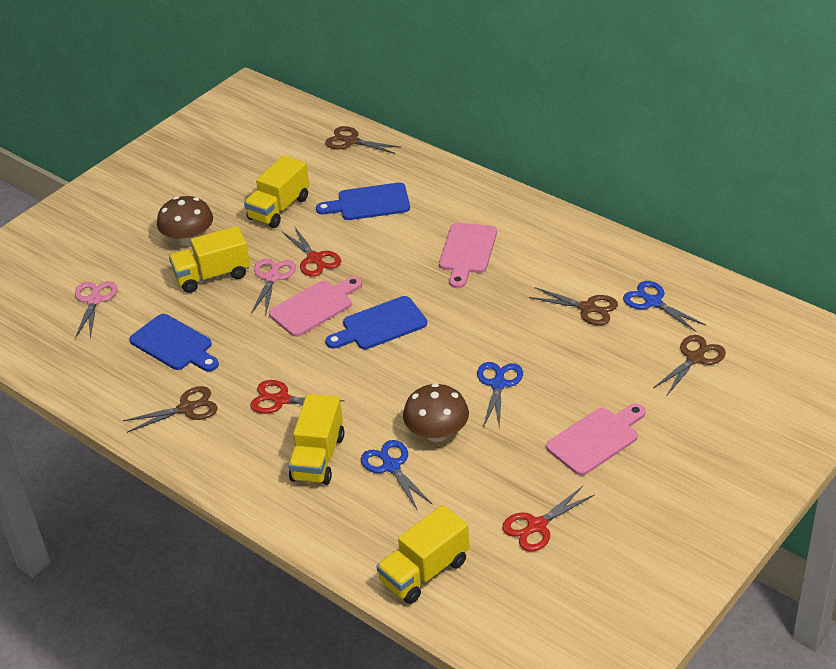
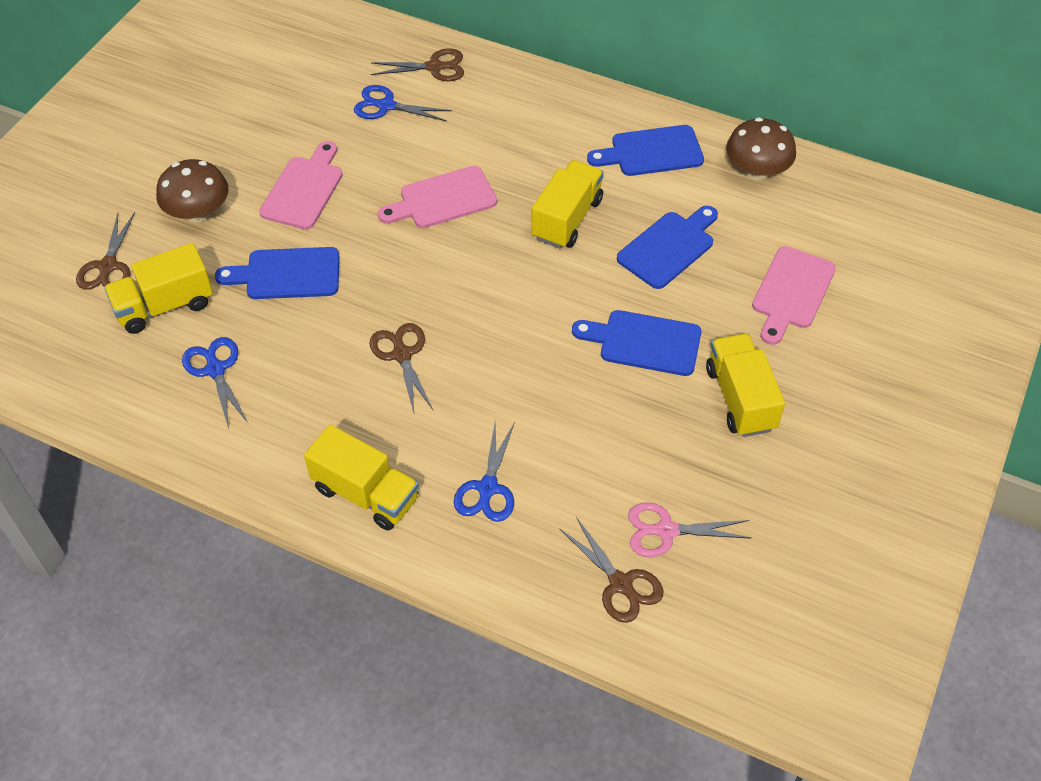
blue cutting board: [129,314,219,372] [316,183,410,220] [325,296,427,349] = 3 -> [215,247,339,299] [572,310,701,376] [587,125,704,176] [617,206,718,289] = 4
pink scissors: [75,281,117,339] [251,259,296,315] = 2 -> [628,502,752,557] = 1
red scissors: [250,380,344,414] [282,226,341,277] [502,486,595,552] = 3 -> none = 0

